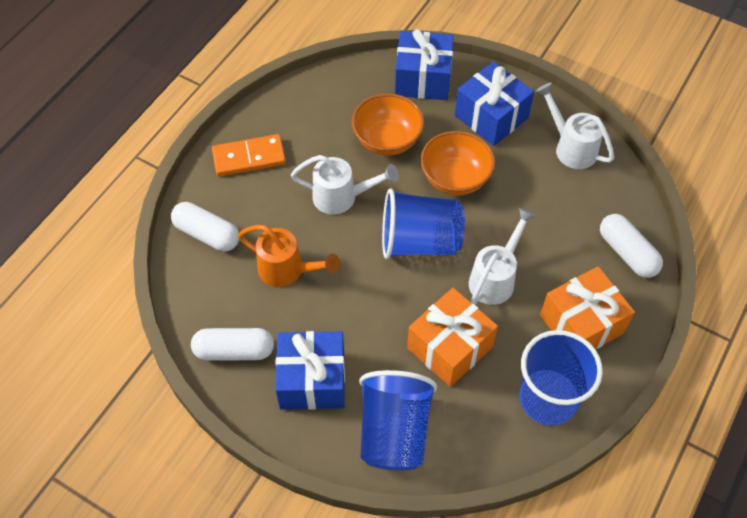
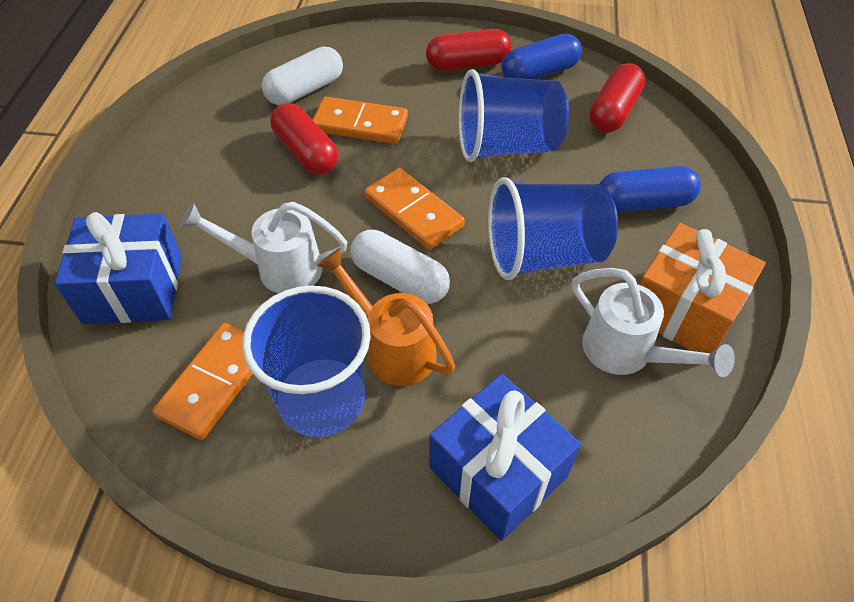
blue capsule: none = 0 -> [501,34,582,79] [599,166,701,212] = 2
blue gift: [275,331,345,410] [395,29,454,100] [455,61,534,146] = 3 -> [55,212,182,324] [429,374,581,541] = 2
orange bowl: [352,93,424,156] [421,131,495,195] = 2 -> none = 0
orange domino: [212,134,286,176] = 1 -> [152,323,253,440] [313,97,408,144] [365,168,465,250] = 3
orange gift: [407,288,498,387] [540,266,635,349] = 2 -> [640,223,766,353] = 1
red capsule: none = 0 -> [270,103,338,175] [426,29,512,71] [589,63,645,133] = 3
white capsule: [171,202,239,252] [191,328,274,361] [600,214,663,278] = 3 -> [262,47,343,105] [350,230,450,304] = 2
white watering can: [291,155,399,215] [469,208,536,305] [535,82,614,169] = 3 -> [180,202,347,294] [572,268,735,377] = 2

